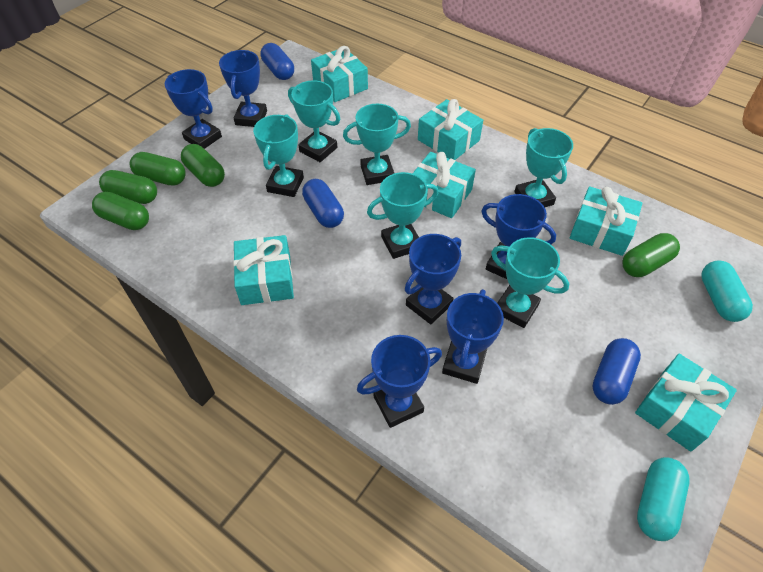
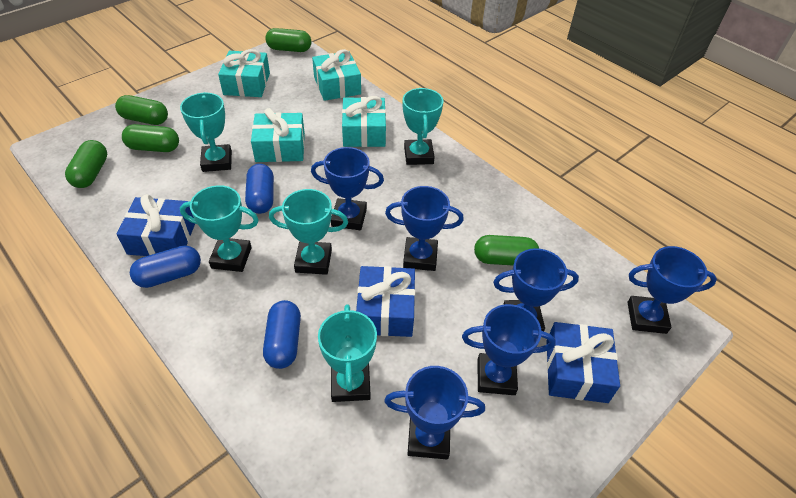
blue gift: none = 0 -> [117,194,195,256] [356,266,415,337] [546,322,620,403] = 3
turquoise capsule: [637,457,689,541] [701,260,753,322] = 2 -> none = 0
turquoise gift: [233,235,294,305] [311,46,368,102] [412,152,476,218] [418,99,483,160] [570,186,643,256] [635,354,737,452] = 6 -> [218,49,270,97] [251,108,305,162] [312,49,361,101] [342,96,386,147] = 4
turquoise trophy: [253,114,304,197] [288,80,340,162] [343,104,411,185] [367,172,438,259] [491,237,569,328] [514,128,573,207] = 6 -> [180,92,232,172] [180,185,259,272] [269,189,348,275] [318,304,377,402] [403,88,443,165] = 5

